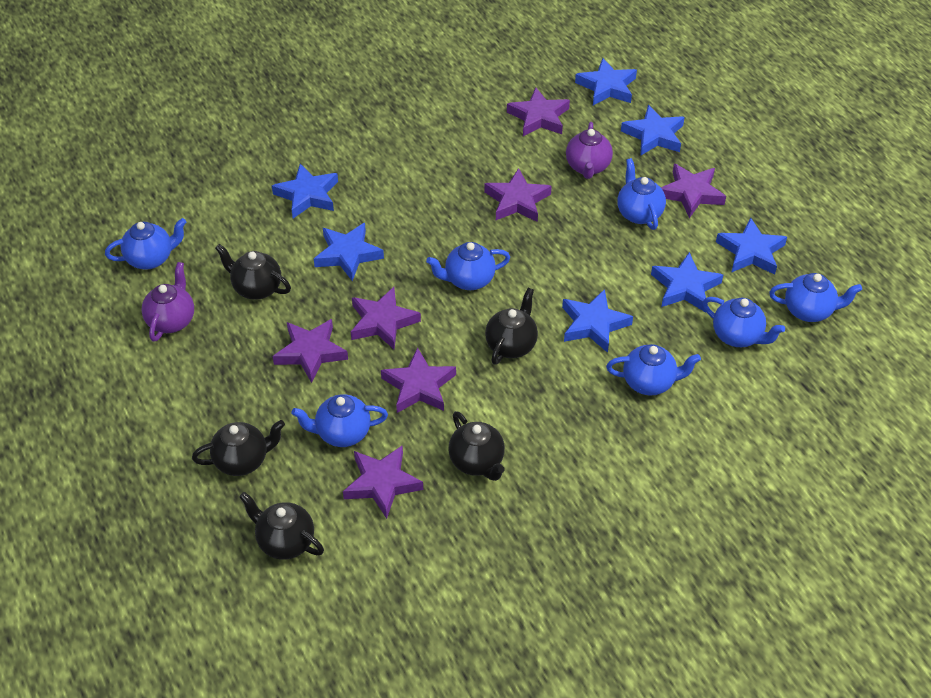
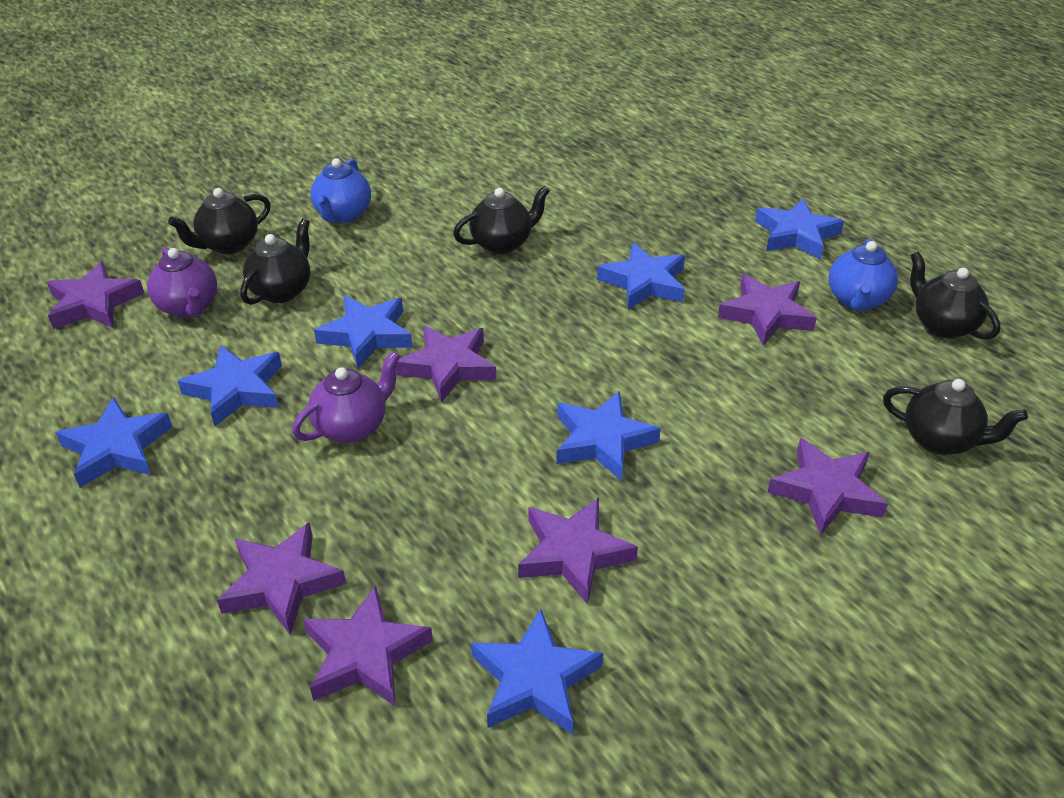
blue teapot: [105,218,186,269] [291,394,388,447] [426,242,510,290] [606,344,701,396] [617,158,666,230] [702,297,785,347] [769,273,862,322] = 7 -> [311,158,371,223] [829,238,898,312] = 2

